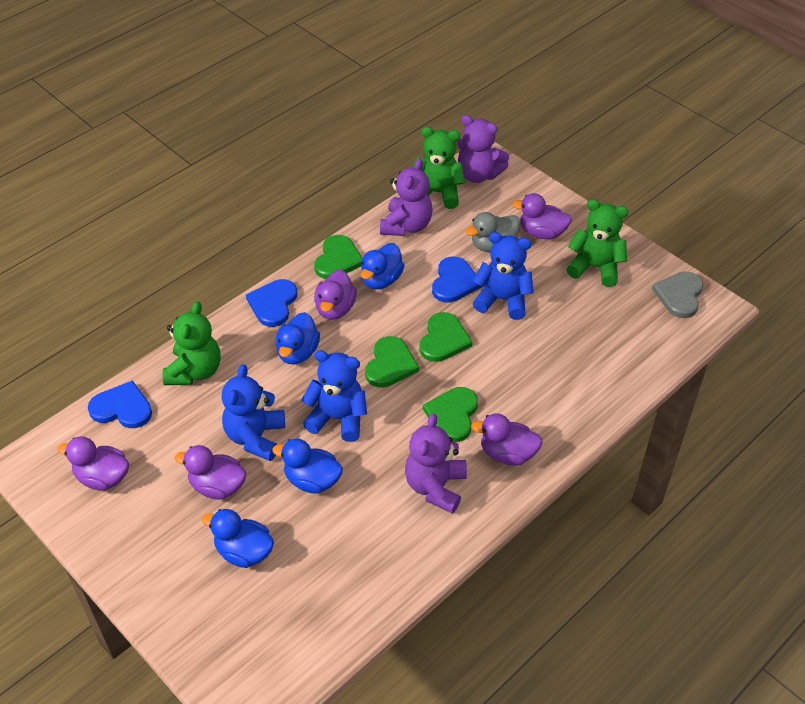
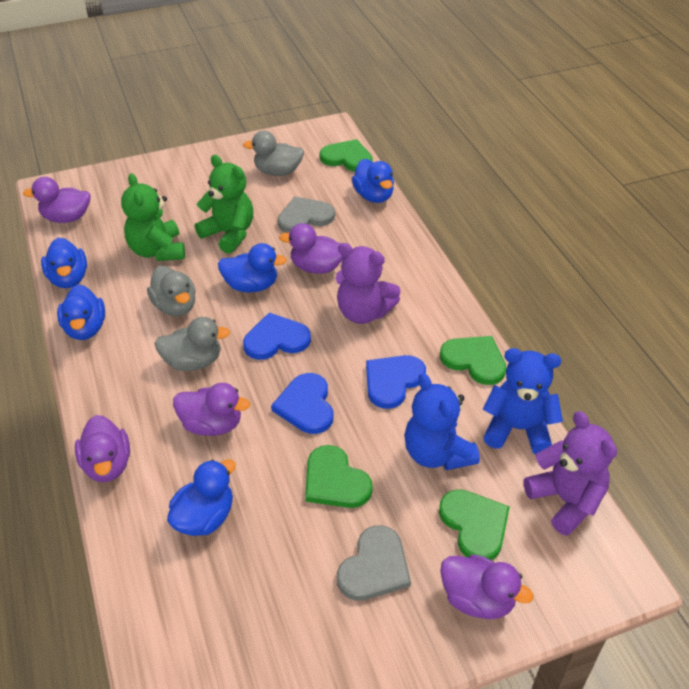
blue duck: [202,509,274,568] [272,438,343,493] [275,312,320,364] [361,243,405,289] = 4 -> [41,238,87,288] [57,284,105,340] [167,459,236,536] [218,243,287,292] [352,159,394,203] = 5
blue teddy bear: [222,364,285,461] [301,350,367,442] [473,232,534,320] = 3 -> [404,373,480,470] [483,348,563,454] = 2
green teddy bear: [163,301,221,385] [413,127,465,209] [566,199,629,287] = 3 -> [121,173,185,261] [195,155,253,254] = 2
grey duck: [466,212,521,252] = 1 -> [147,266,196,316] [154,317,230,371] [243,131,304,176] = 3
grey heart: [652,271,703,318] = 1 -> [278,197,335,233] [337,525,411,601] = 2
purple teddy bear: [380,158,433,236] [405,414,467,514] [457,115,509,183] = 3 -> [335,243,401,324] [524,411,617,536] = 2

